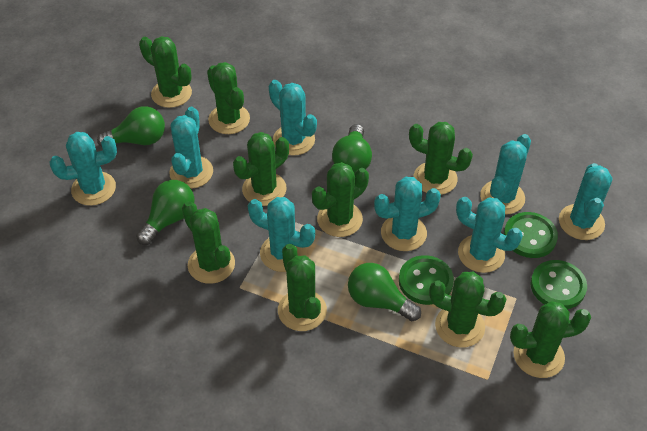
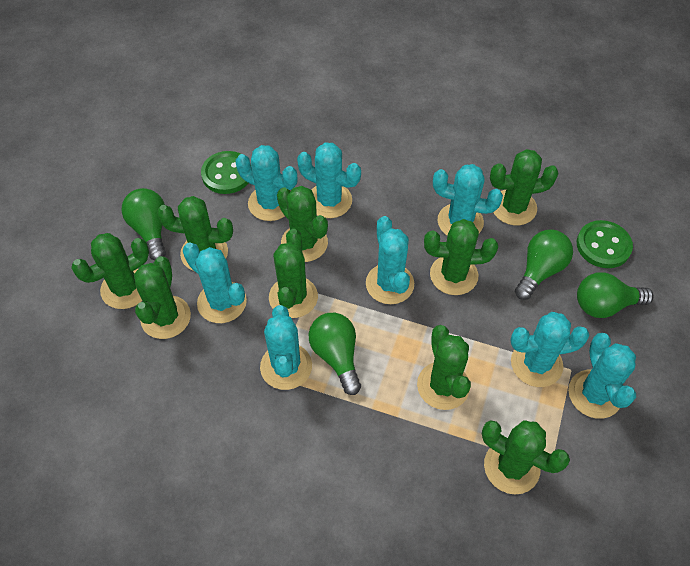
green button: [399,255,454,305] [504,212,558,258] [530,260,587,309] = 3 -> [201,151,248,194] [577,220,633,268] = 2

